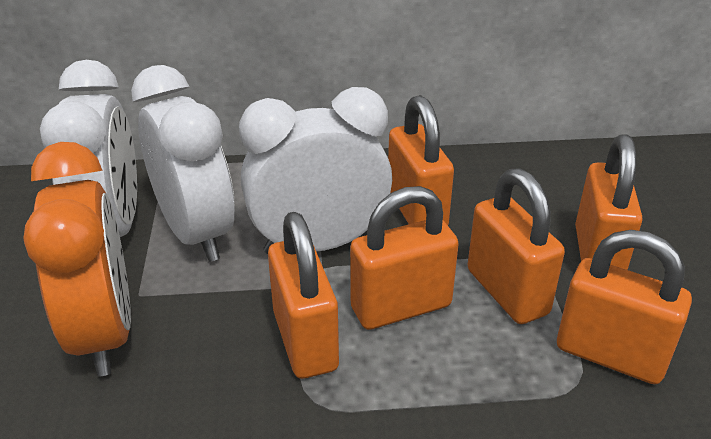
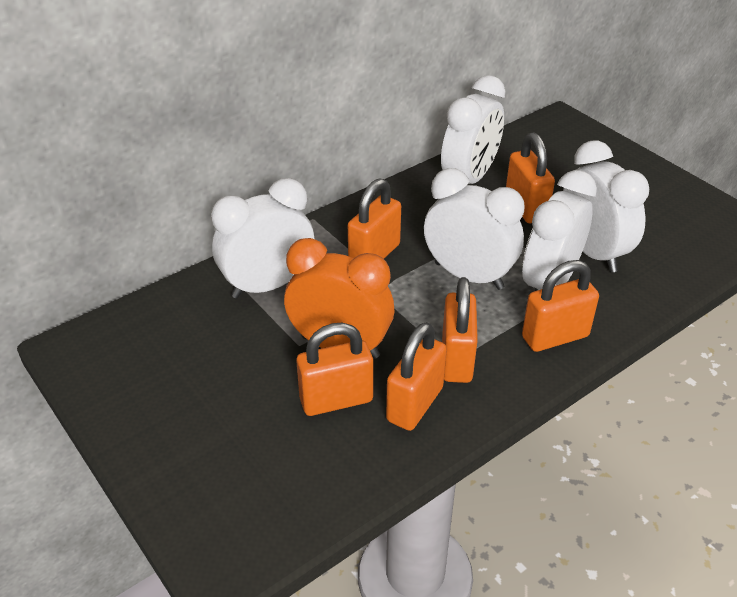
white clock: [40,60,137,237] [131,65,235,262] [239,87,392,254] = 3 -> [211,178,314,298] [424,168,524,290] [441,75,506,184] [522,170,597,291] [563,140,649,272] = 5

